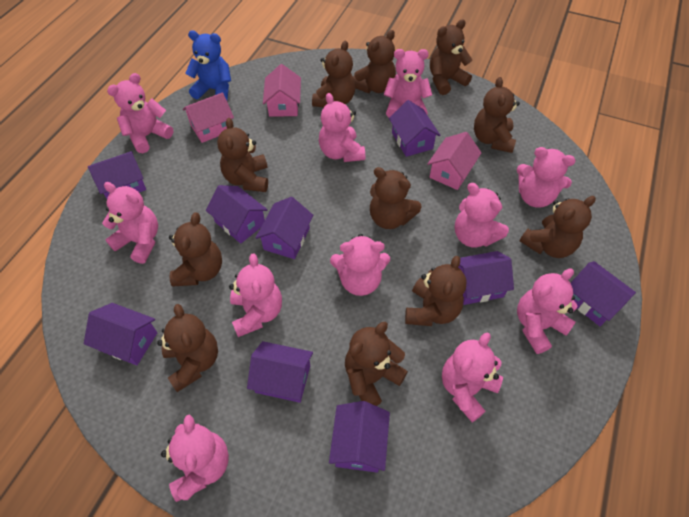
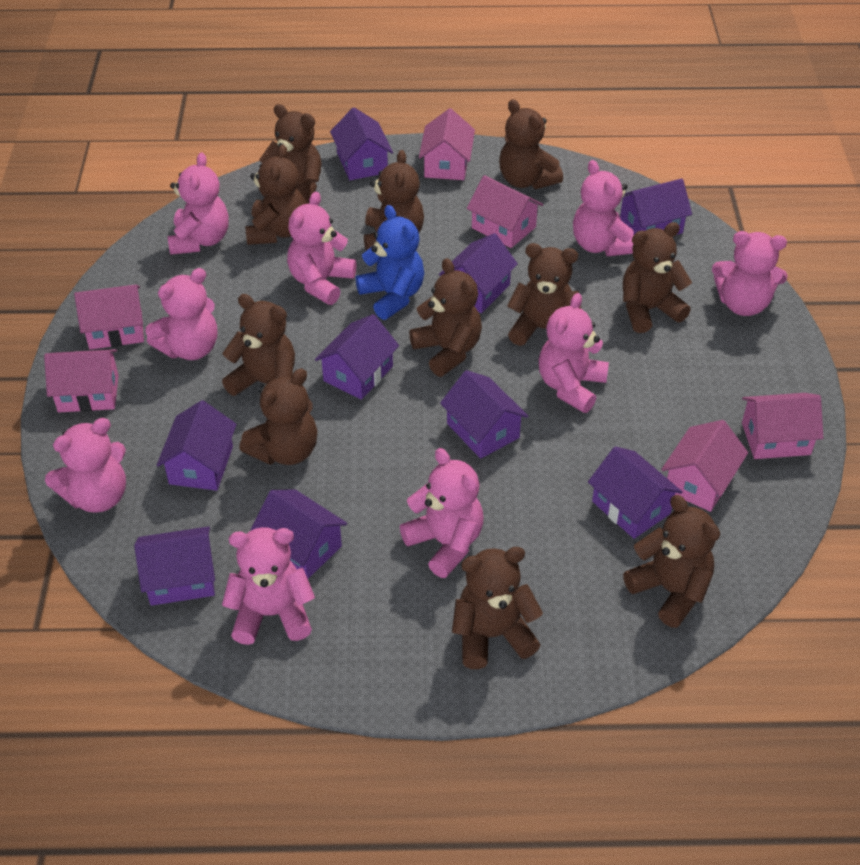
pink house: [183,92,234,143] [263,64,301,117] [427,132,482,190] = 3 -> [44,349,119,412] [74,284,144,350] [419,108,475,180] [467,175,543,248] [661,420,748,512] [742,393,823,459] = 6
pink teddy bear: [102,182,158,264] [107,73,173,153] [161,415,229,502] [229,253,282,337] [319,93,365,162] [330,234,390,296] [384,49,432,118] [442,333,503,422] [455,183,509,248] [517,147,576,207] [517,269,578,354] = 11 -> [45,418,126,513] [145,268,217,360] [168,152,229,255] [222,527,315,645] [287,192,356,305] [400,448,484,578] [539,293,609,413] [573,160,634,256] [712,231,787,316] = 9

